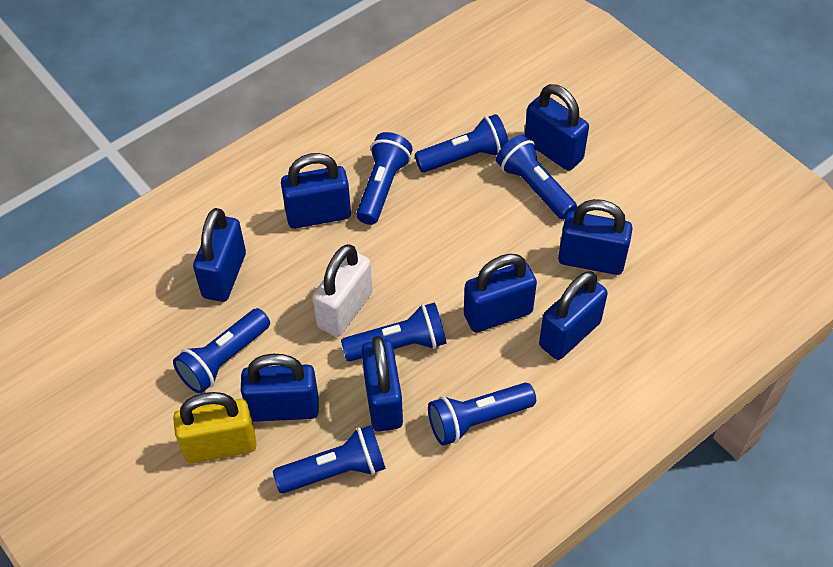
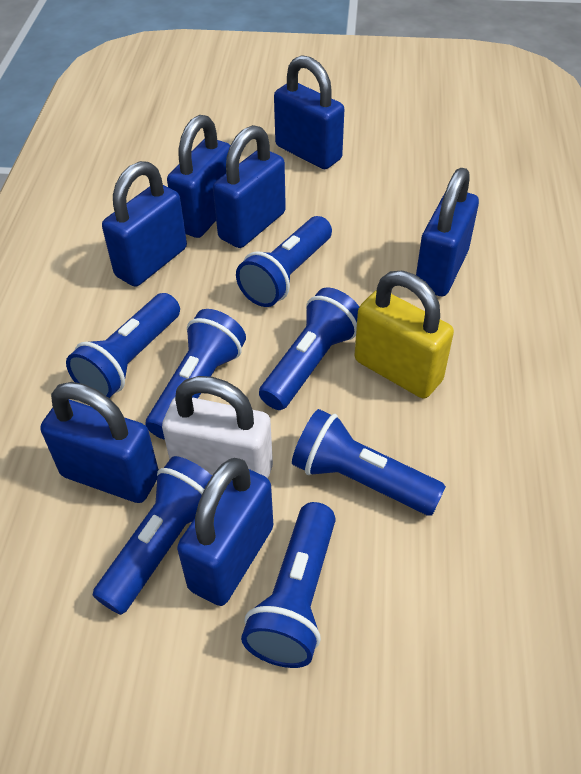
blue padlock: [193,208,246,302] [241,354,319,422] [281,153,351,229] [362,336,403,432] [464,254,537,333] [525,84,589,171] [539,271,608,360] [558,199,633,275] = 8 -> [40,382,159,503] [102,161,187,287] [167,115,230,238] [177,458,273,606] [213,125,286,248] [274,55,344,169] [416,168,479,296] = 7

